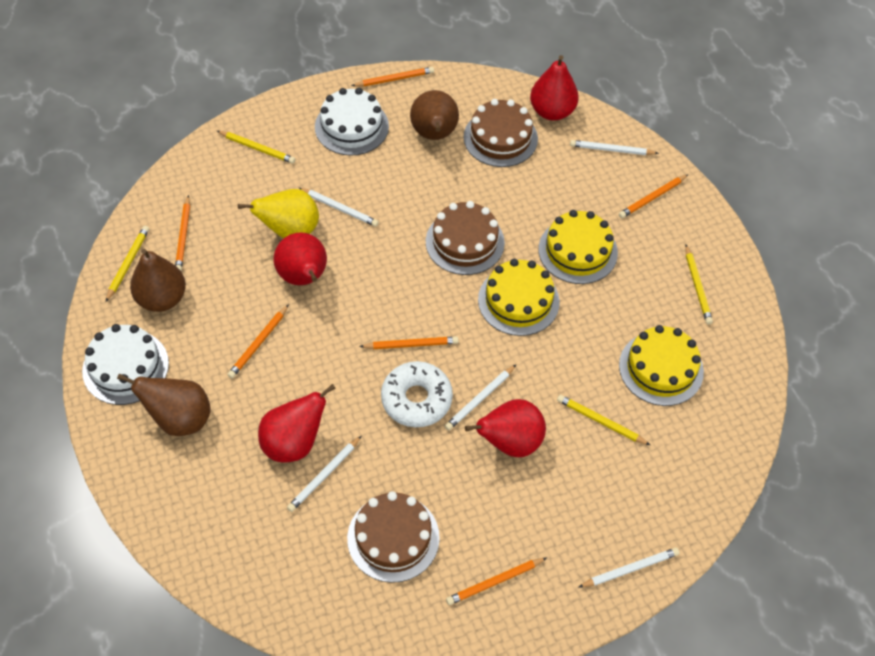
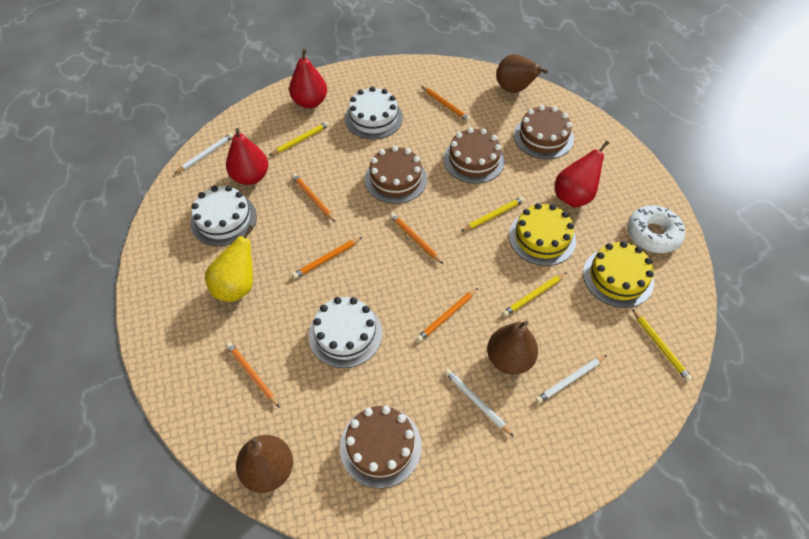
brown cake: [347,491,440,583] [426,201,505,275] [463,99,538,167] = 3 -> [340,406,422,488] [365,146,427,204] [443,127,505,184] [514,105,574,159] = 4
red pear: [258,384,336,463] [274,232,327,285] [465,399,546,457] [530,55,579,121] = 4 -> [226,128,268,185] [289,49,327,108] [555,141,609,207] = 3
white cake: [82,324,169,405] [315,88,389,156] = 2 -> [190,185,257,246] [309,297,383,368] [345,86,403,139] = 3
white pencil: [287,436,361,512] [299,188,379,227] [445,365,516,430] [570,140,659,155] [579,547,680,587] = 5 -> [174,133,234,174] [444,369,514,437] [536,355,607,404] = 3
yellow cake: [478,259,560,336] [539,210,618,284] [619,325,704,406] = 3 -> [509,203,576,266] [583,241,654,308] = 2

